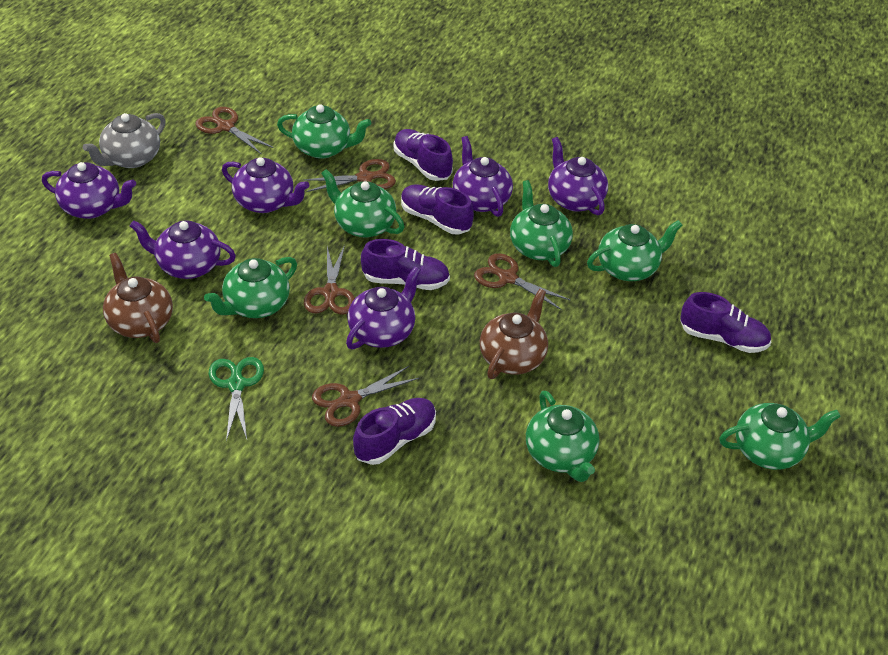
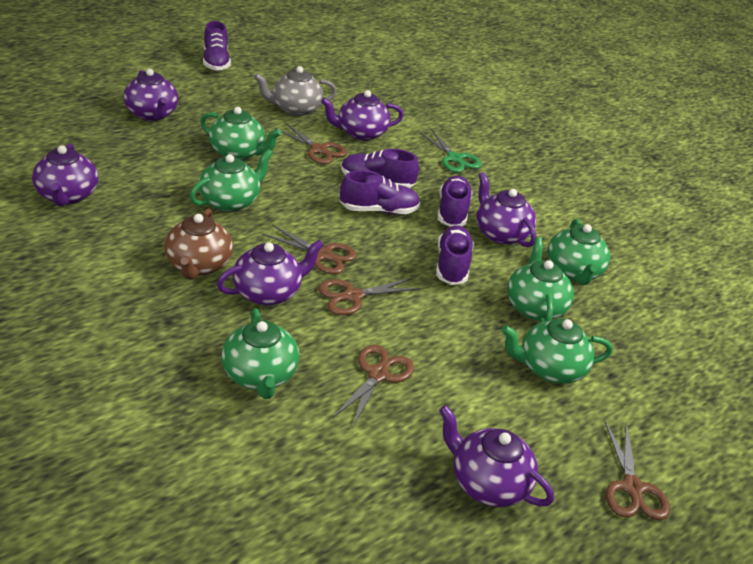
brown teapot: [103,253,173,343] [480,289,548,379] = 2 -> [164,208,233,279] = 1
green teapot: [204,257,297,318] [277,104,371,159] [321,169,404,238] [510,180,573,267] [526,391,599,482] [587,220,683,281] [719,403,841,470] = 7 -> [190,149,273,212] [200,107,282,160] [222,308,299,399] [501,318,613,384] [507,237,574,323] [547,219,610,285] = 6

